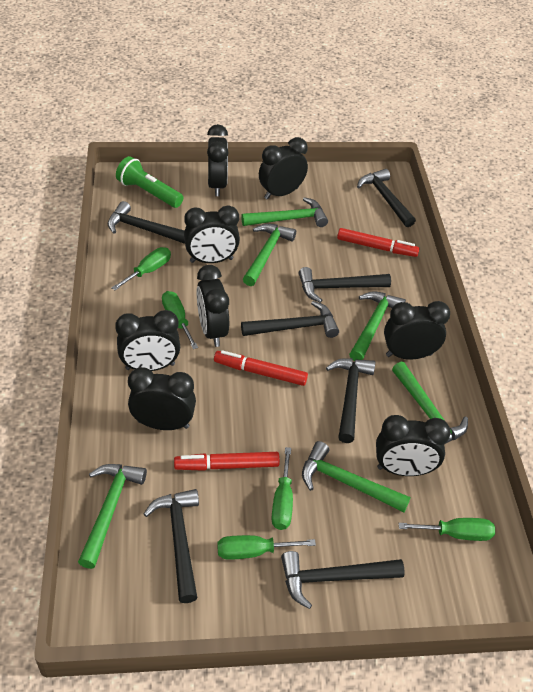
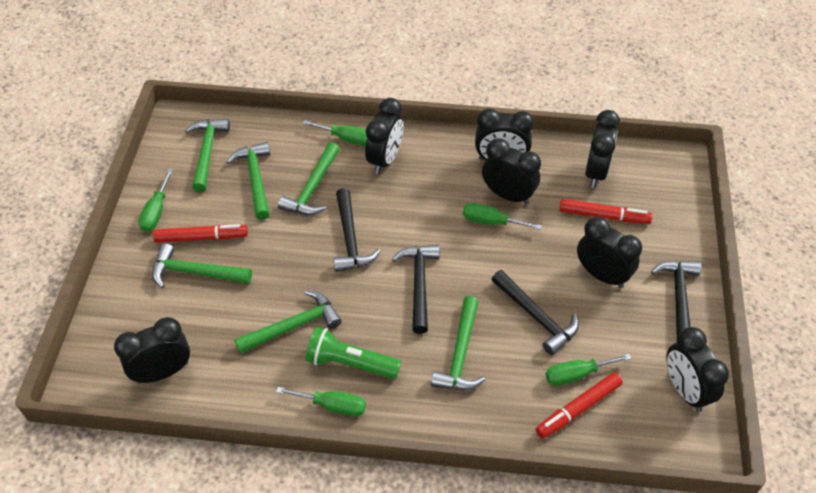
black clock: [115,310,180,371] [128,367,196,430] [184,205,240,263] [196,265,229,347] [207,124,229,196] [259,137,308,200] [376,415,451,476] [384,301,450,360] = 8 -> [114,317,190,383] [365,98,404,174] [475,108,534,160] [482,138,541,205] [577,217,642,288] [585,110,620,188] [666,327,729,412] = 7
black hammer: [108,201,185,244] [144,489,199,603] [241,301,339,338] [281,551,405,609] [298,267,391,303] [326,358,375,443] [357,169,416,227] = 7 -> [333,188,380,272] [392,245,440,334] [491,270,579,355] [651,260,701,340] = 4

